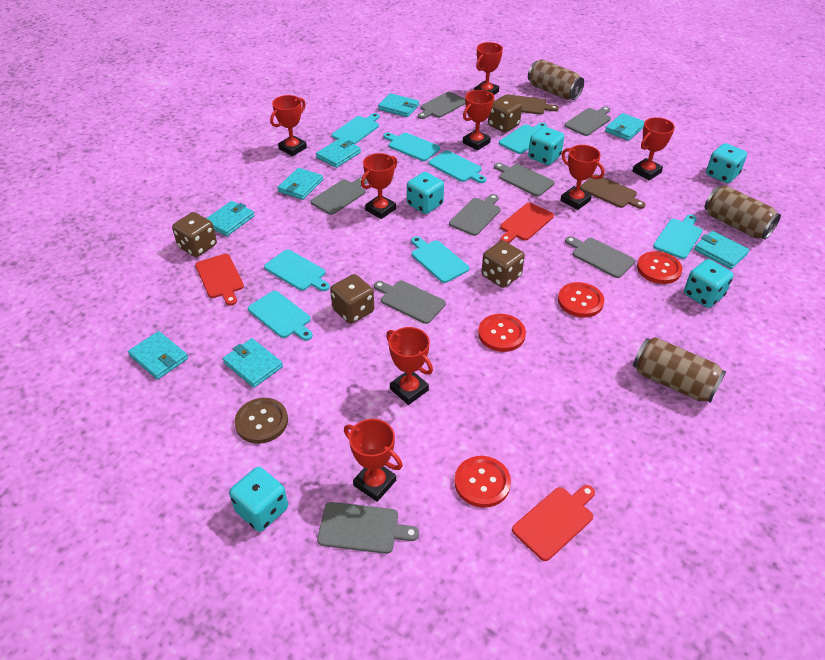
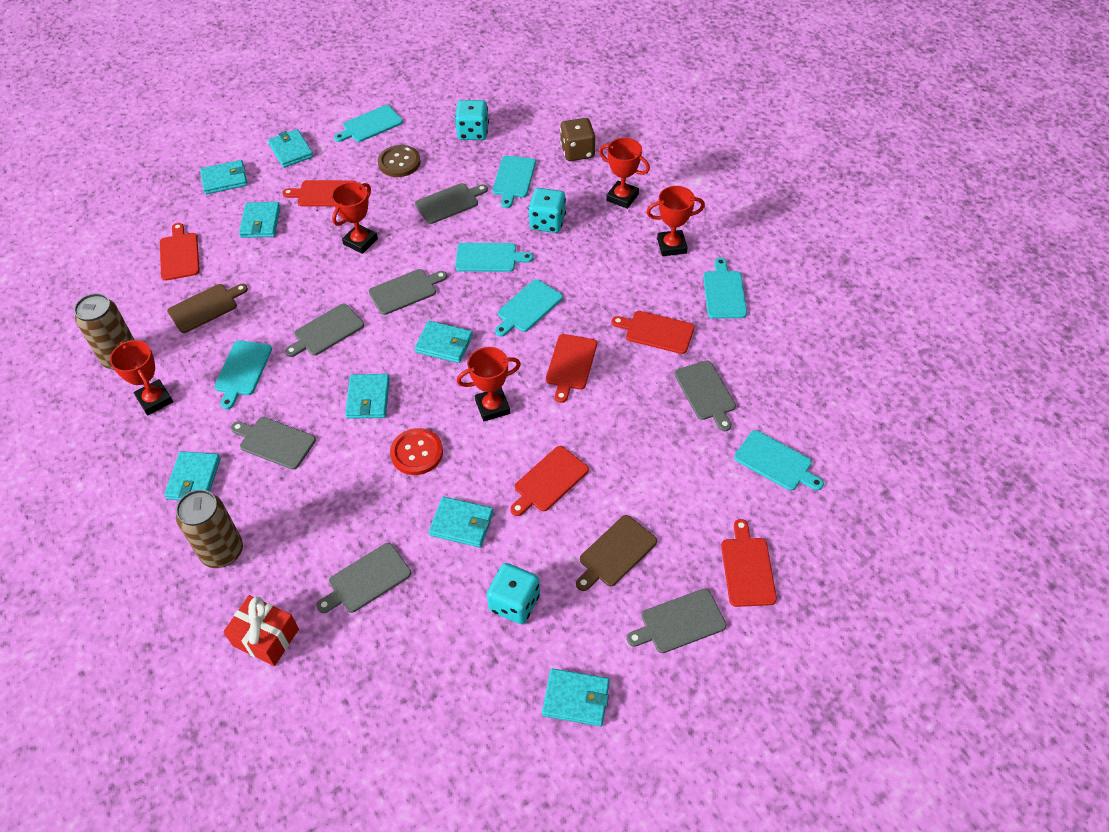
brown can: [528,59,584,100] [633,337,726,403] [704,185,781,240] = 3 -> [74,293,135,370] [176,490,243,568] = 2
brown dice: [172,212,217,257] [330,274,374,324] [482,240,525,288] [488,96,522,133] = 4 -> [560,118,595,161] = 1
grey cutting board: [311,177,368,215] [317,502,419,554] [374,281,446,324] [418,92,465,119] [449,194,501,236] [494,163,555,197] [564,106,611,136] [565,236,635,278] = 8 -> [231,417,316,470] [285,304,364,357] [317,543,411,613] [369,269,447,315] [415,183,488,224] [627,589,726,653] [674,360,736,431] = 7
red button: [455,456,511,508] [478,314,526,352] [558,282,604,318] [637,251,682,284] = 4 -> [390,428,443,475] = 1
red cutting board: [195,254,244,305] [500,203,554,243] [512,485,595,561] = 3 -> [160,223,200,281] [282,180,356,207] [511,446,589,516] [546,334,597,403] [612,311,695,354] [721,519,777,607] = 6
red gift: none = 0 -> [223,595,299,666] = 1
red trophy: [270,95,307,156] [344,419,403,502] [361,153,397,219] [386,327,433,405] [463,90,494,151] [474,42,503,95] [560,145,605,210] [632,117,675,180] = 8 -> [110,340,173,415] [331,182,378,254] [457,347,521,421] [599,138,650,209] [646,186,705,256] = 5
turquoise cutting board: [248,291,313,341] [264,249,330,291] [332,113,380,145] [383,132,440,161] [411,236,469,283] [429,150,486,183] [499,123,547,154] [653,214,703,259] = 8 -> [214,340,272,409] [334,105,403,142] [455,243,534,272] [493,156,536,208] [495,279,563,337] [703,258,747,319] [734,430,824,491] = 7
turquoise dice: [229,467,288,532] [407,172,444,214] [528,126,564,165] [684,259,734,308] [706,143,747,183] = 5 -> [455,100,489,140] [487,563,540,624] [528,188,566,233] = 3

